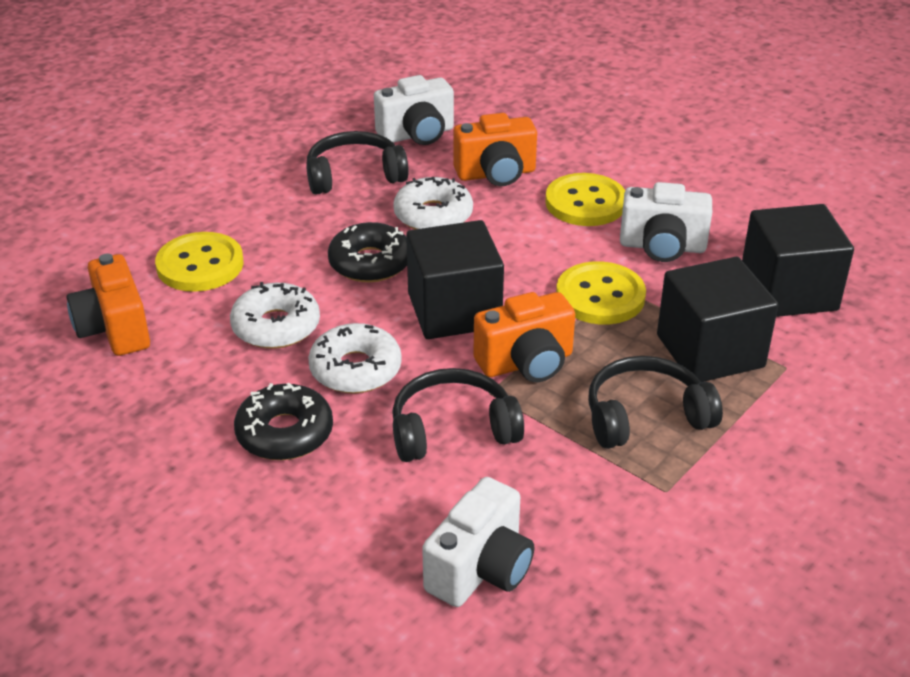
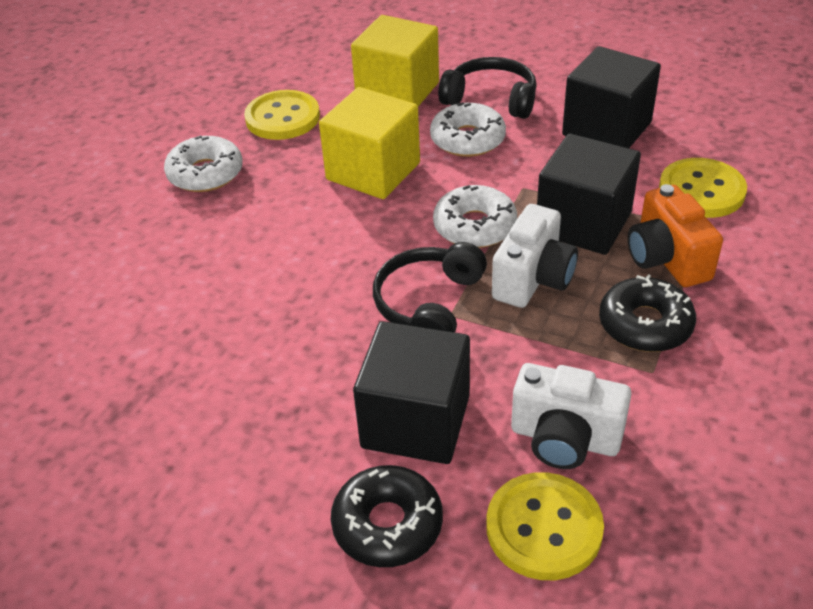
black headphones: [306,131,409,195] [392,368,524,462] [588,356,723,449] = 3 -> [373,242,487,332] [438,57,537,119] = 2
orange camera: [67,254,150,356] [453,113,537,186] [474,292,575,382] = 3 -> [628,184,723,287] = 1
white camera: [374,75,454,145] [422,477,534,607] [620,182,712,262] = 3 -> [492,204,578,308] [511,363,631,469] = 2
yellow cube: none = 0 -> [319,87,420,199] [351,15,439,106] = 2

